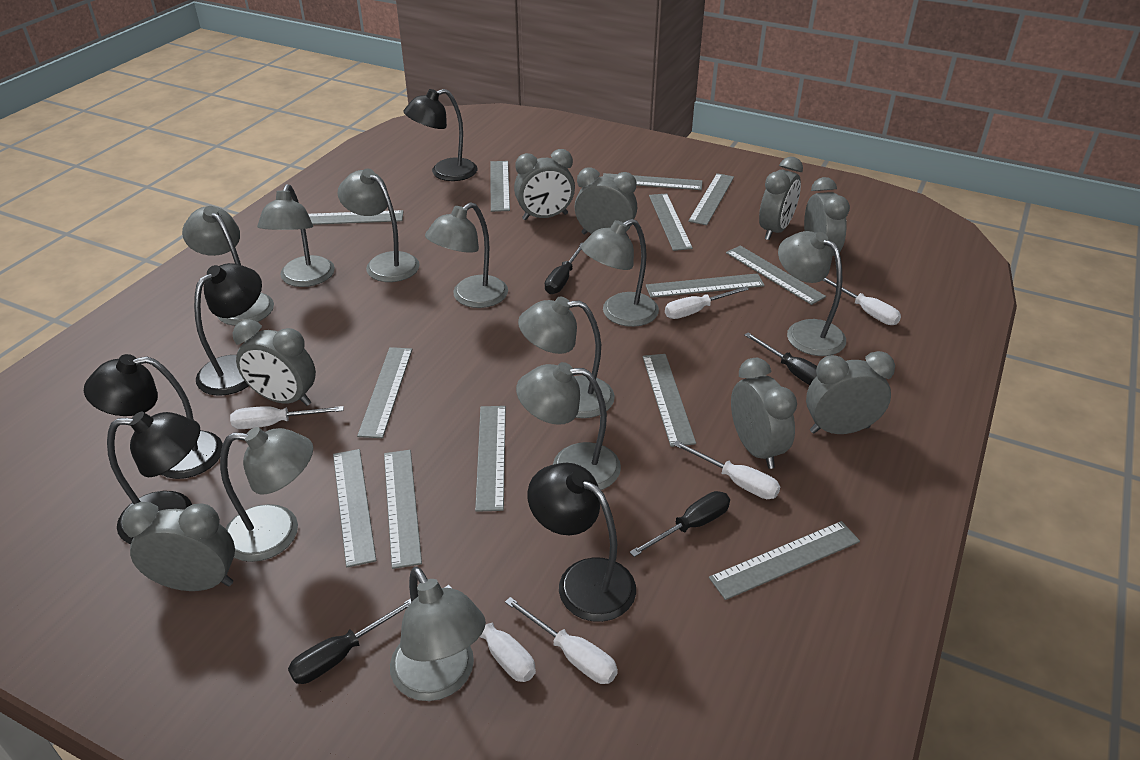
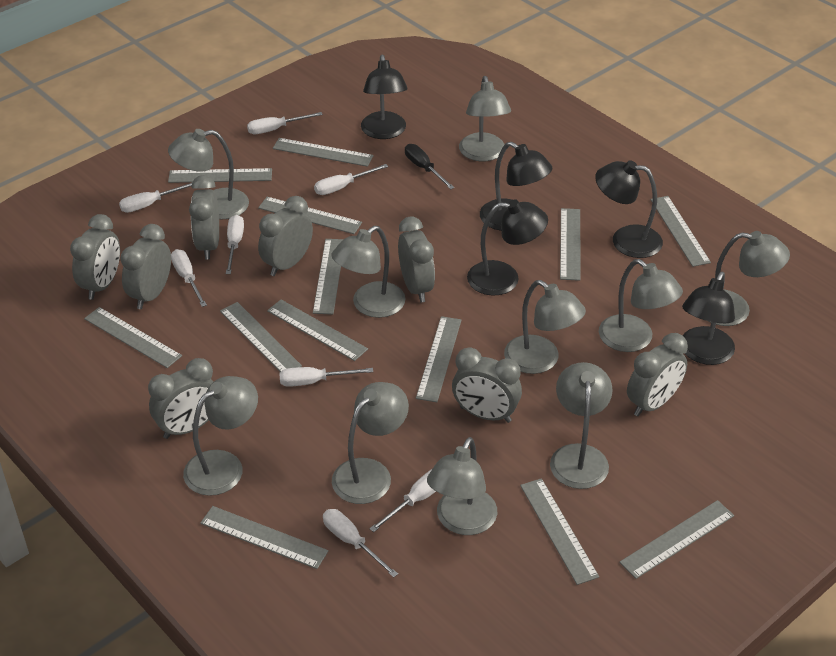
black screwdriver: [288,598,411,684] [545,242,583,294] [630,491,730,557] [744,332,817,385] = 4 -> [405,144,455,189] = 1
white screwdriver: [230,406,344,429] [444,585,536,682] [505,597,618,684] [665,286,749,319] [673,441,780,499] [823,278,901,325] = 6 -> [119,183,192,213] [171,249,207,307] [226,215,244,274] [247,112,323,134] [279,367,373,387] [314,164,388,195] [323,509,398,578] [369,469,436,532] = 8

